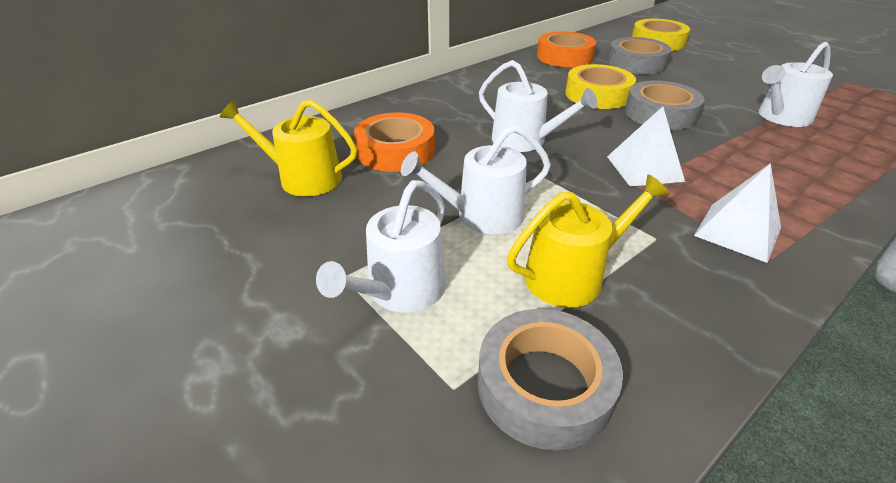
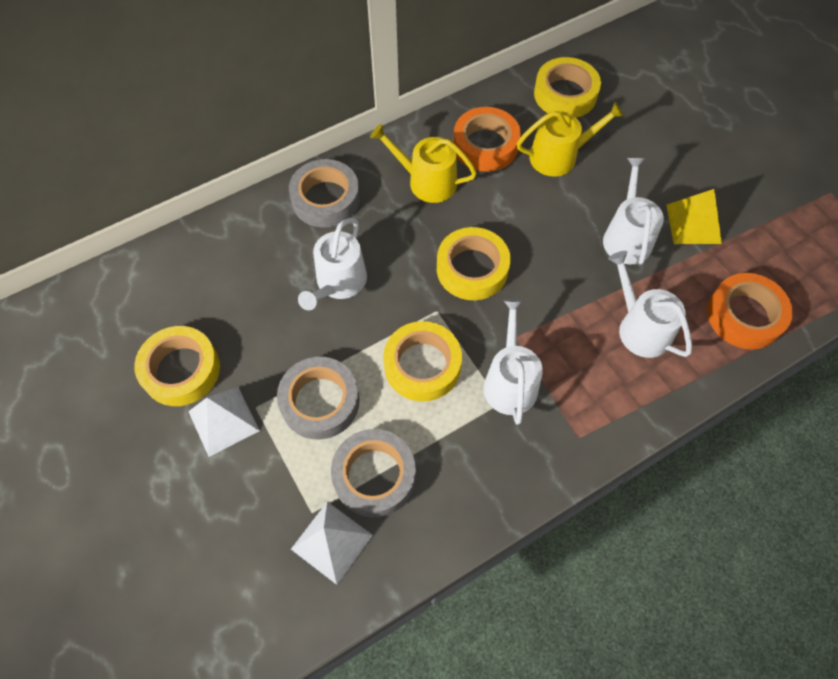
yellow pyramid: none = 0 -> [666,189,722,244] = 1
yellow tape: [565,64,636,109] [632,19,690,51] = 2 -> [134,326,220,406] [383,321,462,401] [437,227,511,300] [534,57,601,118] = 4

